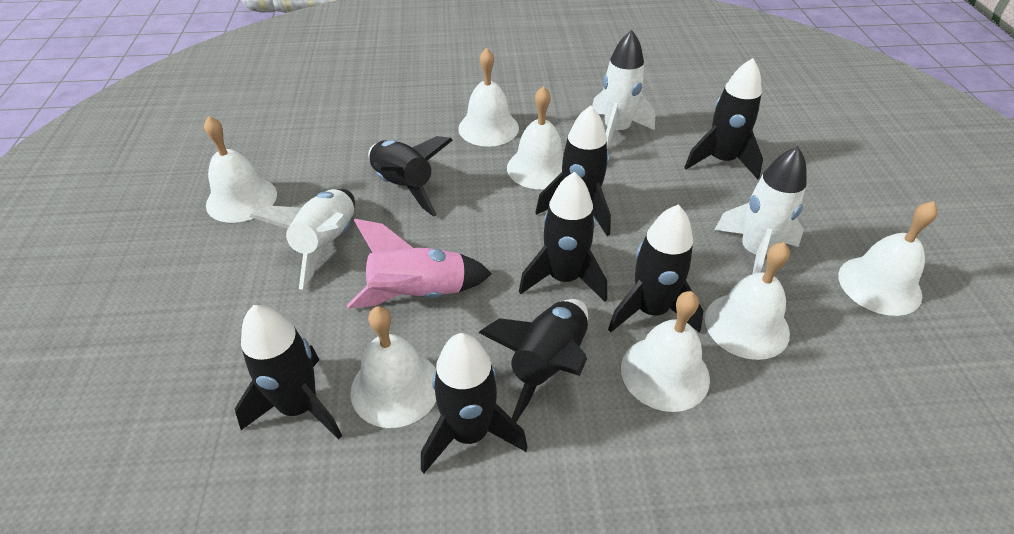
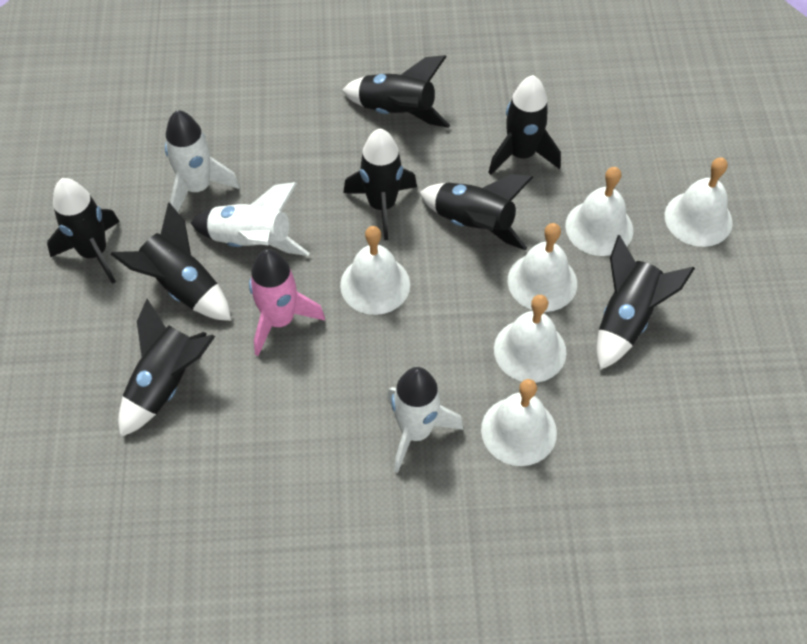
white bell: [204,116,277,223] [350,306,436,428] [458,48,519,147] [507,86,563,189] [621,291,710,412] [705,242,790,360] [838,201,938,316] = 7 -> [340,226,410,315] [481,379,557,466] [494,295,566,383] [508,223,577,312] [565,167,633,256] [665,157,733,247] = 6

